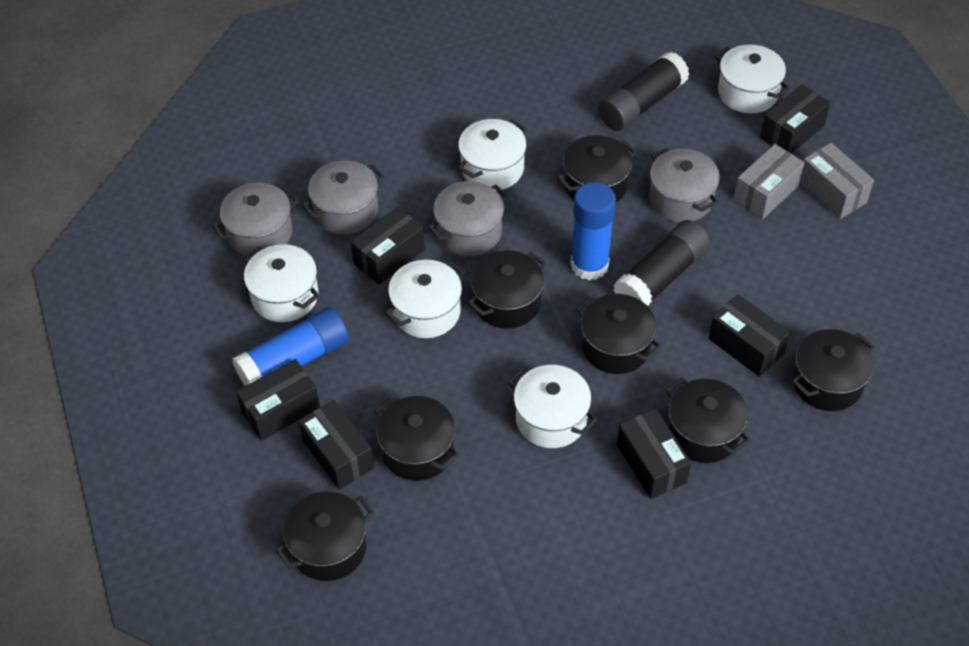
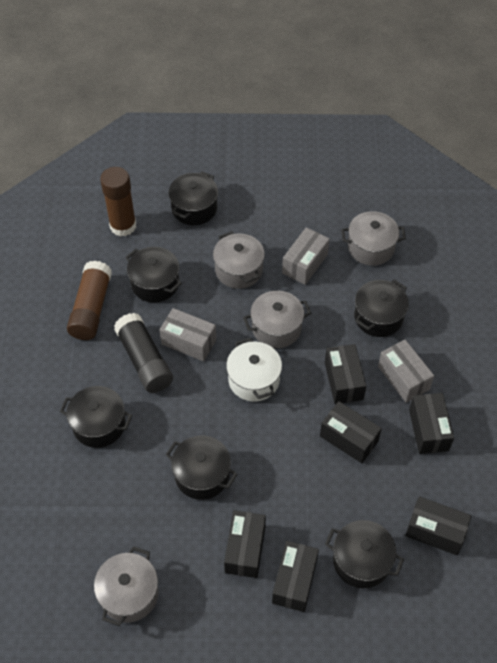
black glue stick: [598,52,689,131] [614,220,710,306] = 2 -> [114,313,173,393] = 1
black pot: [275,492,374,581] [374,396,459,481] [467,250,546,329] [557,135,637,203] [576,294,662,374] [666,378,750,463] [792,329,875,411] = 7 -> [60,386,132,448] [125,247,182,303] [165,436,238,500] [169,171,218,225] [325,520,404,588] [354,279,409,337] = 6
blue glue stick: [232,307,349,386] [571,182,616,280] = 2 -> none = 0
brown glue stick: none = 0 -> [67,260,112,340] [100,167,136,237] = 2
grey box: [733,144,805,220] [800,143,874,219] = 2 -> [160,308,217,362] [282,227,330,285] [378,340,434,403] = 3
white pot: [243,244,319,322] [385,260,465,338] [458,119,527,191] [508,365,598,448] [715,45,790,113] = 5 -> [226,338,282,402] = 1

